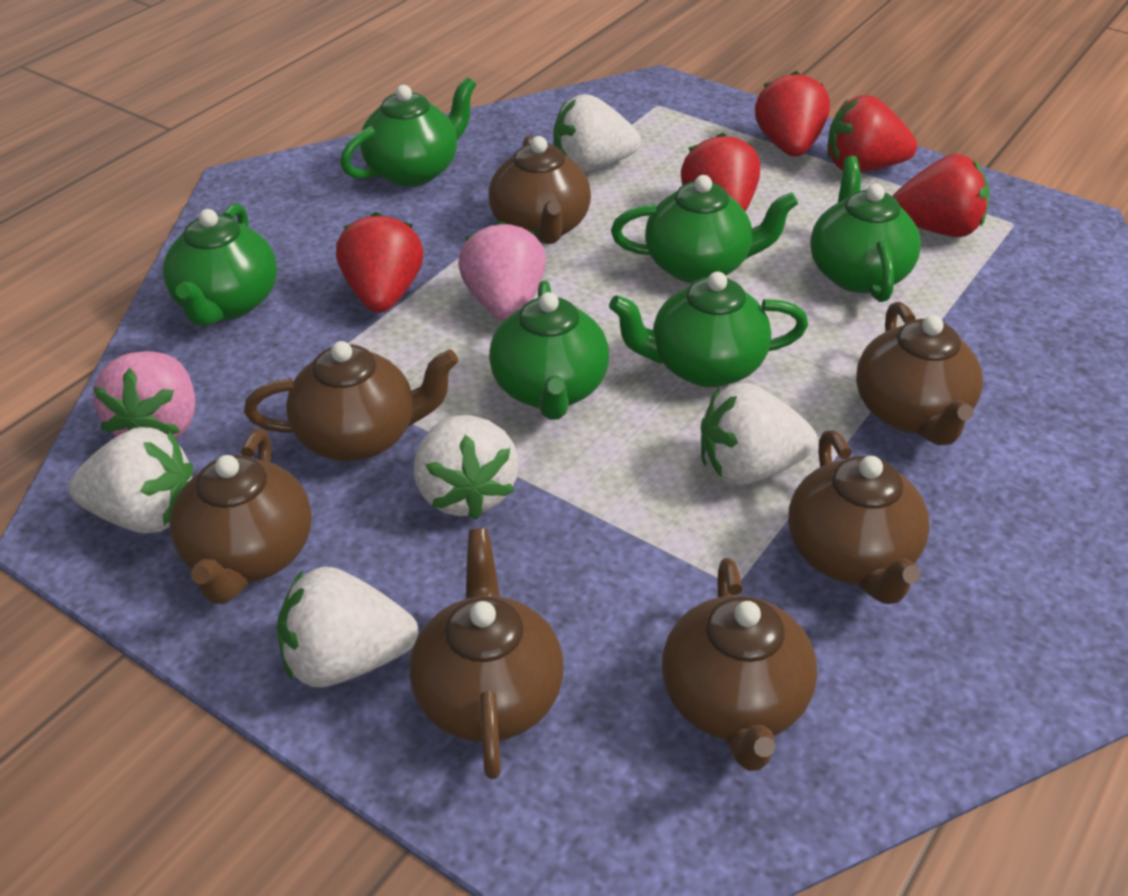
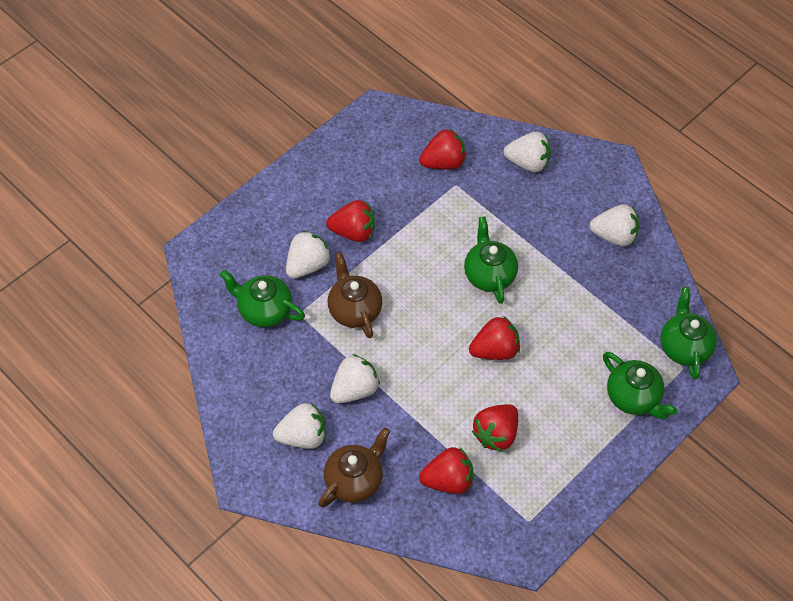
brown teapot: [169,429,312,604] [244,341,459,461] [409,528,564,779] [489,136,591,244] [662,558,817,771] [788,430,929,604] [856,302,983,445] = 7 -> [318,427,390,508] [328,252,382,338] = 2
green teapot: [163,203,277,326] [340,77,476,187] [489,281,609,420] [609,272,808,387] [611,175,798,283] [810,156,921,302] = 6 -> [219,270,305,327] [464,217,518,304] [603,352,677,419] [660,287,717,380] = 4
pink strawberry: [93,351,195,439] [458,221,546,321] = 2 -> none = 0

